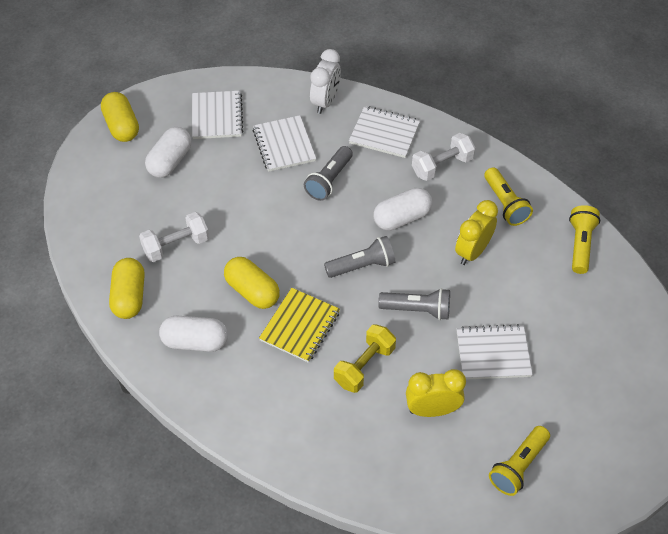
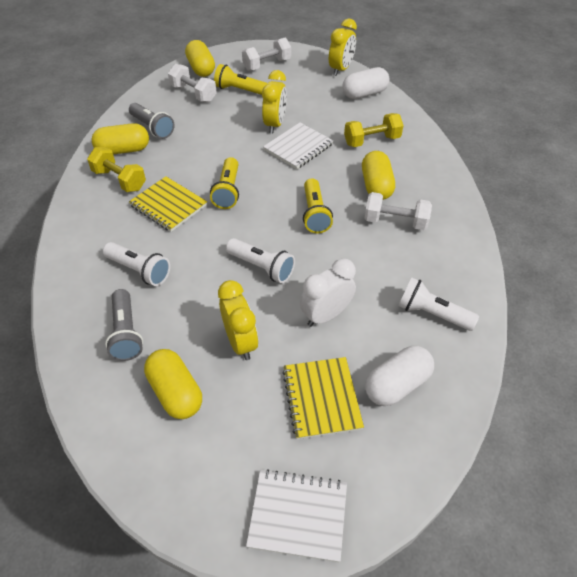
grey flashlight: [304,146,353,201] [324,236,395,278] [378,288,450,320] = 3 -> [105,289,143,361] [129,103,174,139] = 2
white capsule: [145,127,191,178] [159,316,228,352] [373,188,432,230] = 3 -> [342,67,390,99] [365,346,434,406] = 2
white dumbbell: [139,212,209,262] [412,133,475,181] = 2 -> [168,64,217,102] [242,38,291,71] [364,192,432,230] = 3
white flashlight: none = 0 -> [103,242,170,286] [226,238,295,283] [398,278,479,331] = 3
white notebook: [192,91,243,139] [253,115,316,172] [349,106,420,158] [456,324,533,380] = 4 -> [246,469,347,562] [263,123,333,169] = 2
yellow capsule: [101,92,139,142] [109,258,145,319] [224,257,280,309] = 3 -> [92,123,149,155] [144,349,202,419] [185,40,215,77] [362,151,395,200] = 4
yellow clock: [406,369,466,417] [455,200,498,265] = 2 -> [218,280,258,360] [262,70,287,134] [329,19,357,76] = 3
yellow dumbbell: [334,324,396,393] = 1 -> [87,147,146,192] [344,113,404,147] = 2
yellow notebook: [259,288,340,363] = 1 -> [129,176,207,232] [282,357,364,439] = 2

